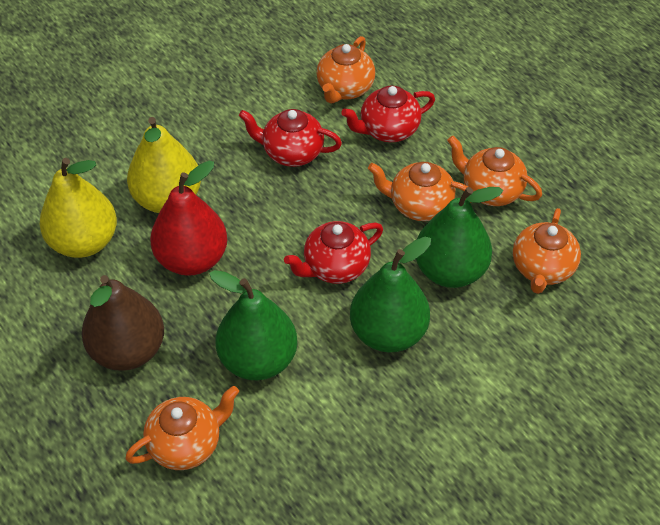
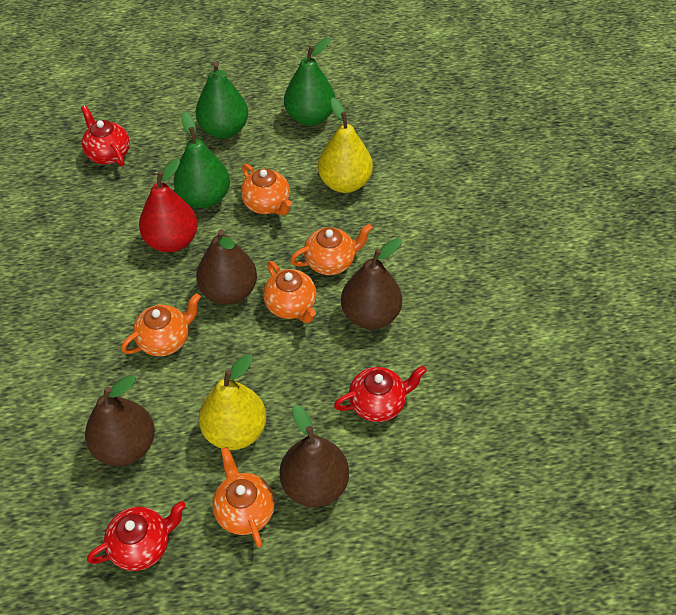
brown pear: [82,275,164,371] = 1 -> [85,375,155,466] [196,229,257,305] [279,405,349,507] [341,238,402,329] = 4

